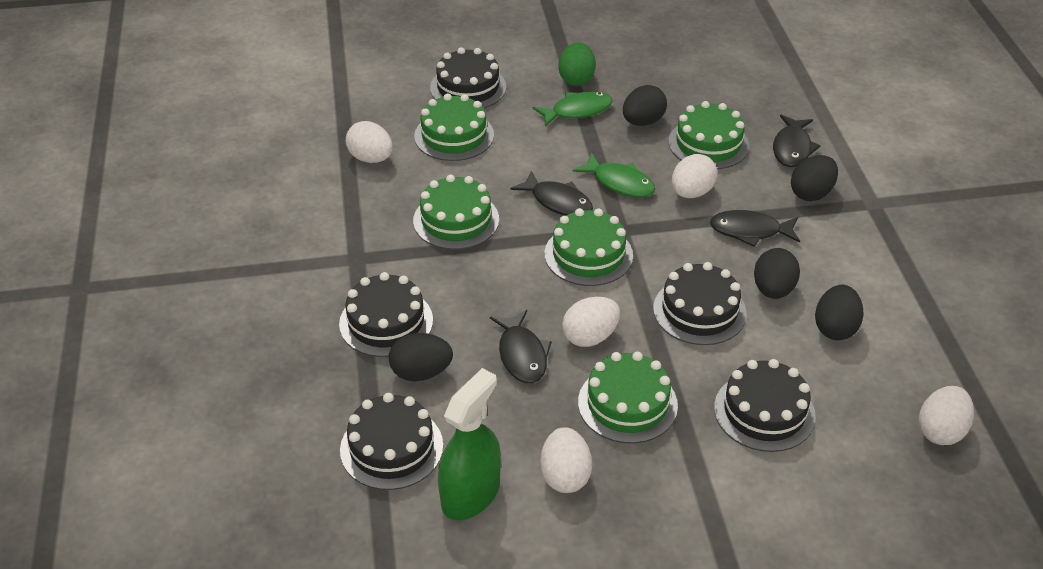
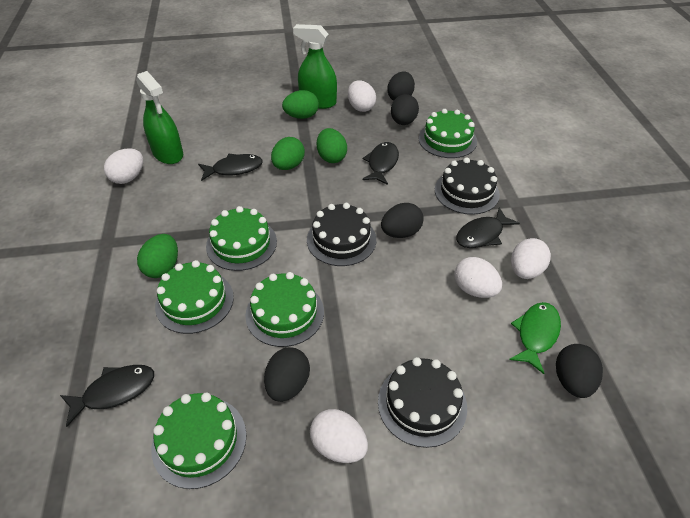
black cake: [339,272,433,357] [340,393,443,490] [430,47,506,108] [653,262,747,345] [714,359,816,452] = 5 -> [307,203,376,266] [378,357,467,448] [435,157,500,215] = 3
green egg: [558,42,596,86] = 1 -> [137,234,178,278] [271,137,305,170] [282,90,319,119] [317,128,347,163] = 4
green fish: [533,91,613,127] [572,153,655,197] = 2 -> [509,302,561,374] = 1
green spray bottle: [438,368,501,520] = 1 -> [136,71,183,164] [293,24,337,109] = 2

